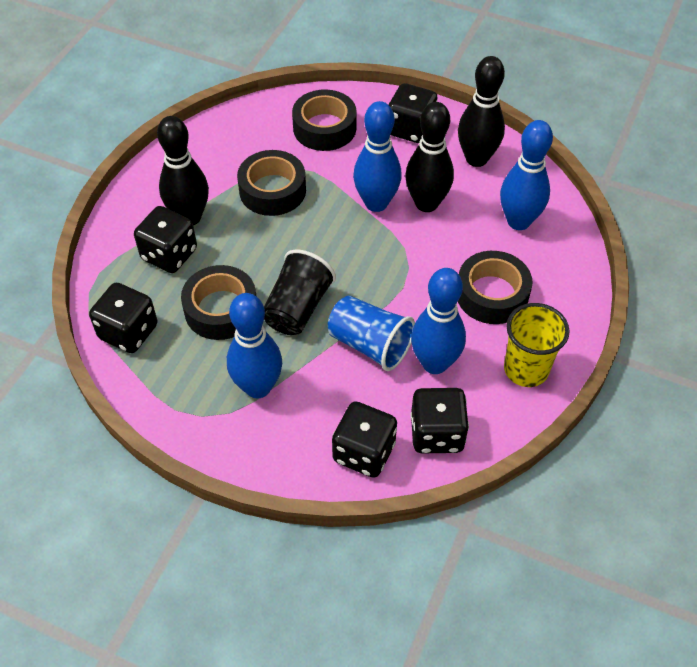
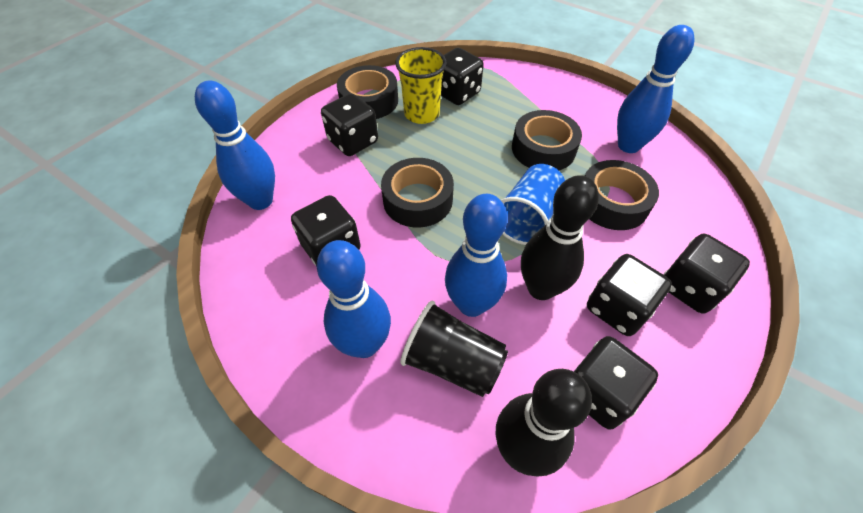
black bowling pin: [157,116,209,225] [406,102,454,212] [458,56,505,167] = 3 -> [496,369,592,476] [521,175,599,300] = 2
black dice: [89,283,158,353] [134,206,197,273] [332,402,397,478] [388,83,437,143] [410,388,469,453] = 5 -> [291,195,361,266] [321,93,378,156] [441,48,484,105] [574,336,658,429] [587,254,672,336] [663,234,750,314] = 6

